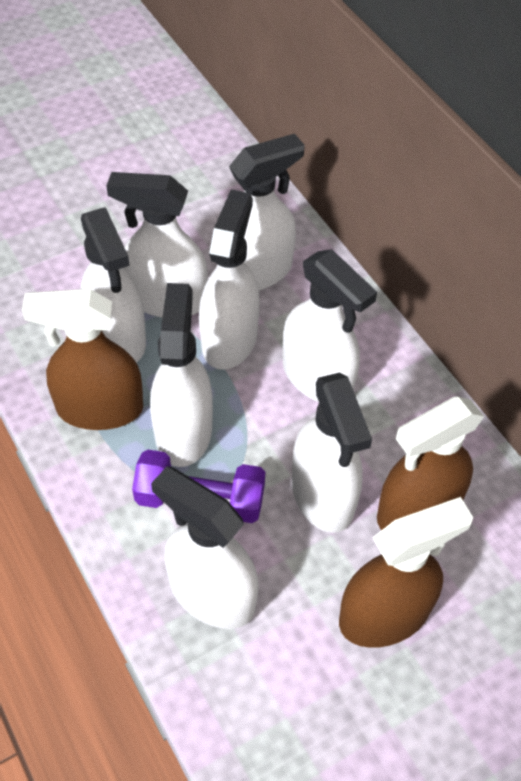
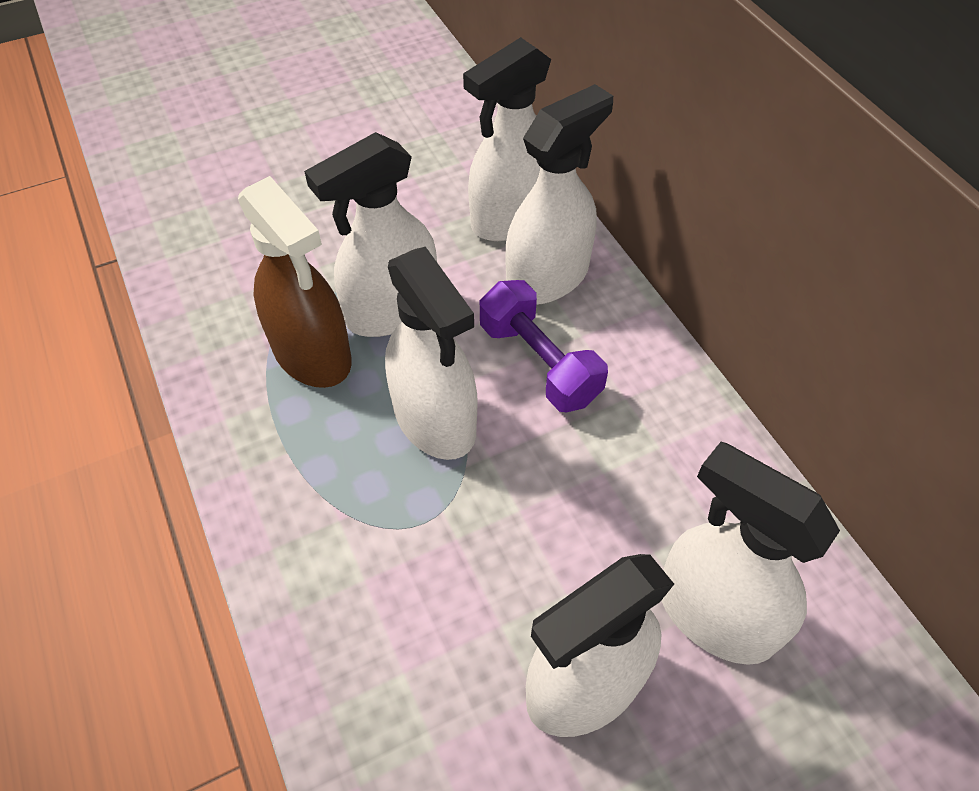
brown spray bottle: [22,289,143,430] [339,497,473,648] [377,397,484,530] = 3 -> [238,176,352,388] = 1
white spray bottle: [80,207,146,363] [106,172,208,318] [150,283,213,467] [151,466,259,629] [199,189,260,370] [229,134,305,291] [283,249,377,402] [292,373,372,533] = 8 -> [304,132,437,337] [385,247,477,460] [463,37,551,241] [506,84,613,305] [526,554,674,737] [661,442,840,665] = 6

